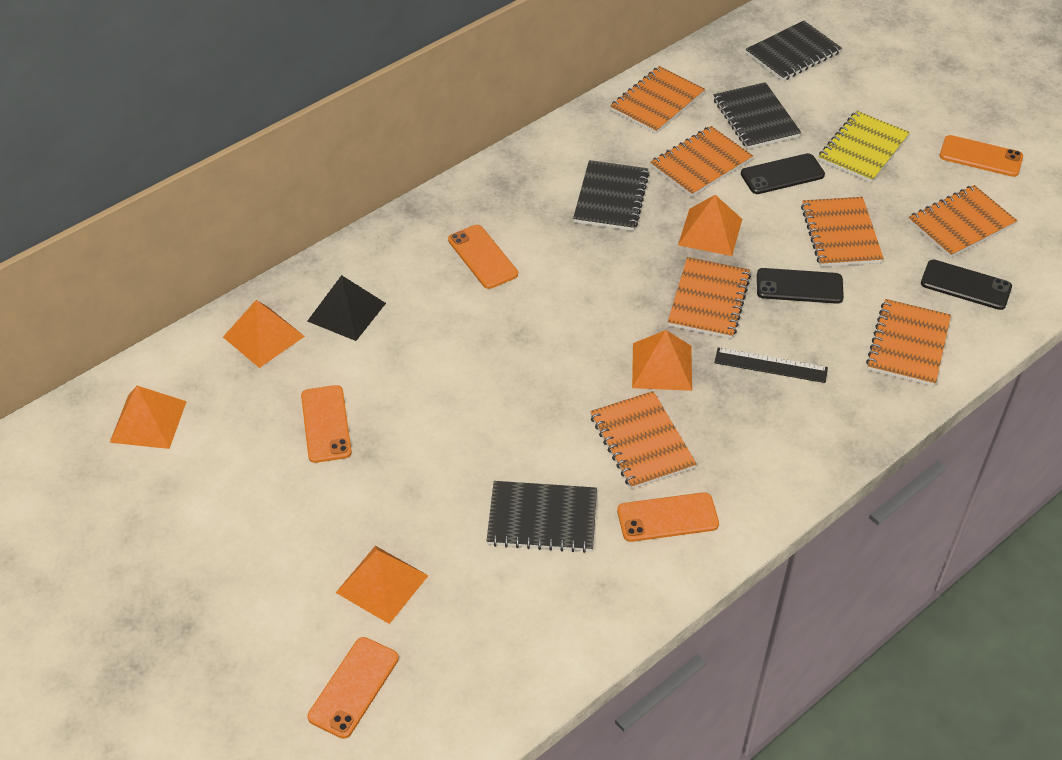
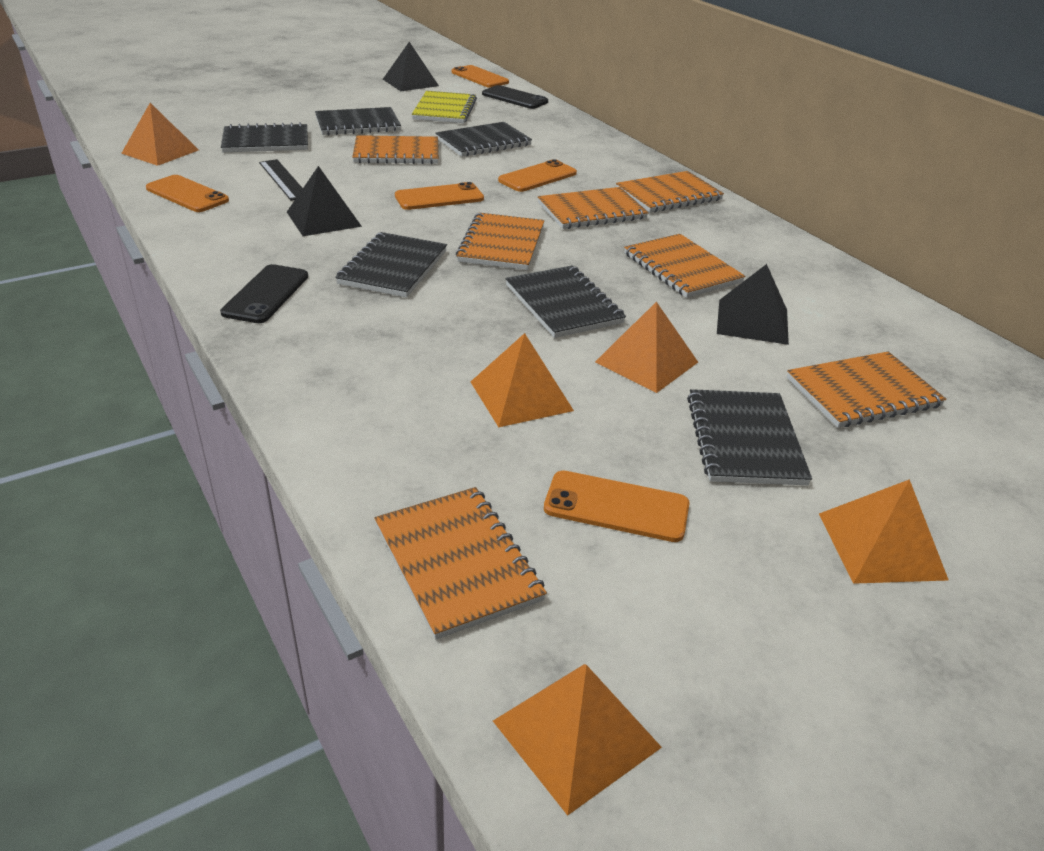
black notebook: [487,481,597,553] [573,160,649,231] [713,82,801,149] [746,21,842,81] = 4 -> [221,122,308,152] [315,107,401,136] [335,232,447,297] [435,122,532,157] [505,265,626,338] [687,389,812,485] = 6
black phone: [741,153,825,194] [757,268,844,304] [921,260,1012,310] = 3 -> [220,264,308,323] [482,85,548,109] = 2
black pyramid: [307,275,386,341] = 1 -> [287,166,362,236] [383,42,439,91] [717,264,789,345] = 3

